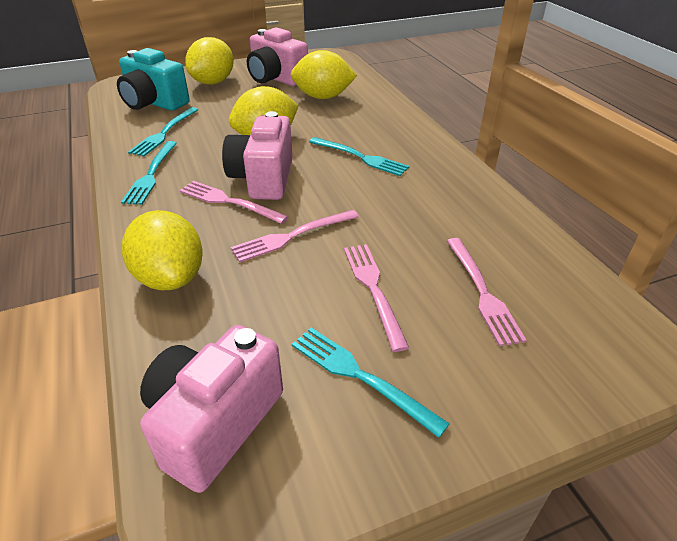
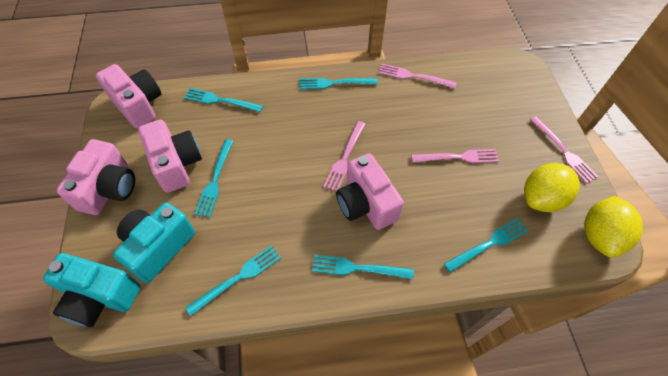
pink camera: [140,325,283,493] [222,111,293,200] [247,27,308,86] = 3 -> [57,139,135,215] [96,64,161,128] [138,119,202,193] [336,153,404,230] = 4
turquoise camera: [117,48,190,111] = 1 -> [43,253,141,328] [113,202,195,283] = 2
turquoise fork: [121,141,177,205] [128,107,198,156] [292,328,450,438] [309,137,409,176] = 4 -> [184,88,263,112] [185,245,281,316] [194,139,233,217] [299,78,378,90] [312,255,414,279] [444,218,528,272] = 6
yellow lemon: [122,210,203,290] [185,37,234,84] [229,86,299,135] [290,50,357,99] = 4 -> [524,163,580,212] [584,196,643,258] = 2

